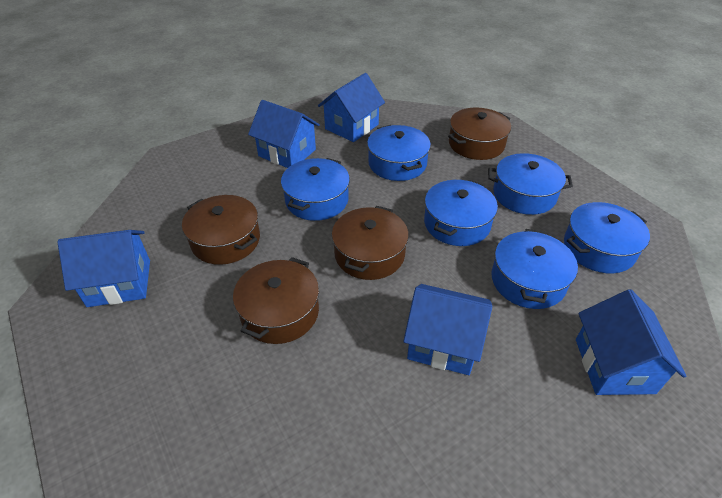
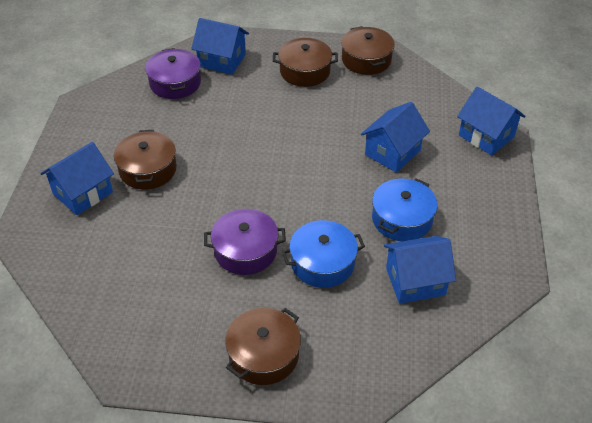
blue pot: [281,158,350,221] [367,125,431,181] [424,180,498,246] [488,153,573,215] [492,229,578,309] [564,202,650,273] = 6 -> [282,220,365,288] [372,178,438,241] = 2
purple pot: none = 0 -> [145,48,201,99] [204,209,286,275] = 2

